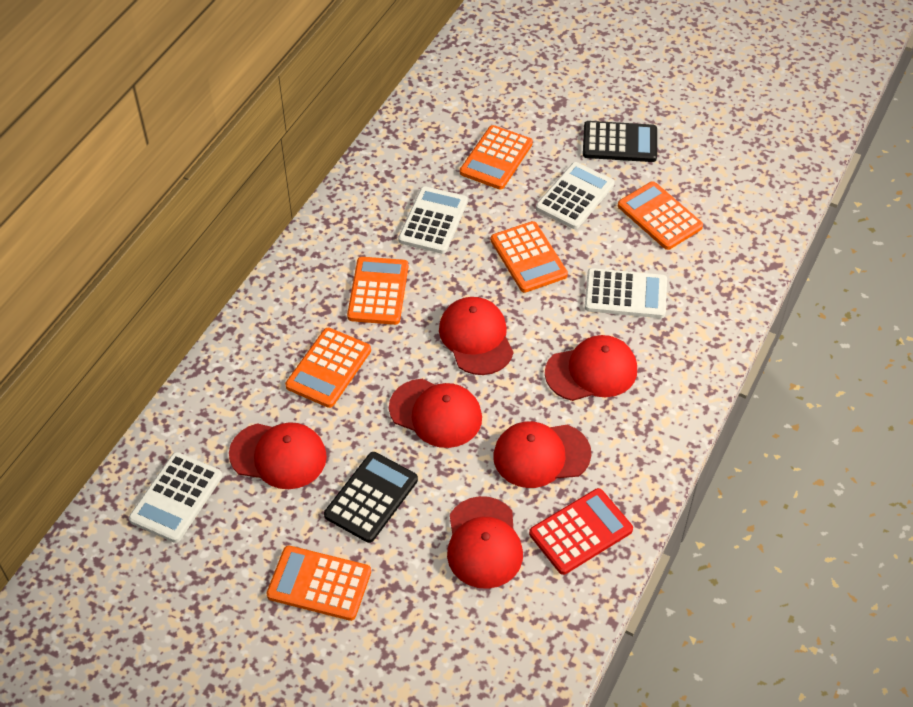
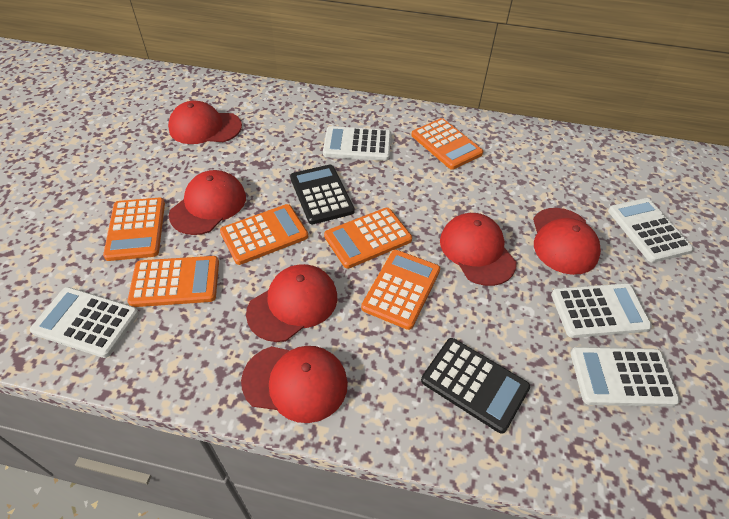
red calculator: [529,488,633,575] = 1 -> none = 0
white calculator: [129,452,223,543] [398,186,468,254] [536,162,615,229] [585,268,667,318] = 4 -> [30,287,139,358] [323,126,391,161] [551,283,652,338] [571,347,680,407] [608,198,693,263] = 5

